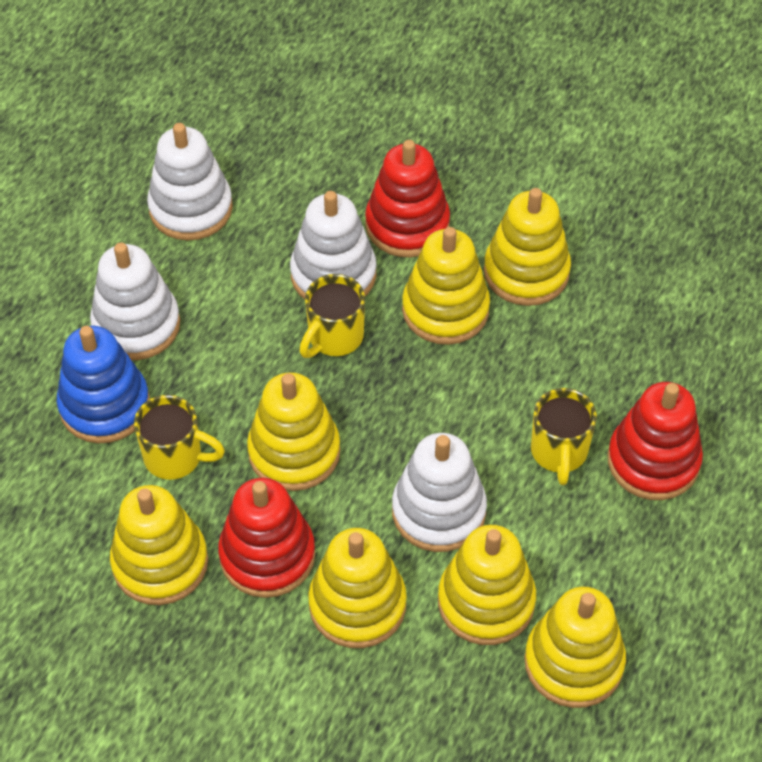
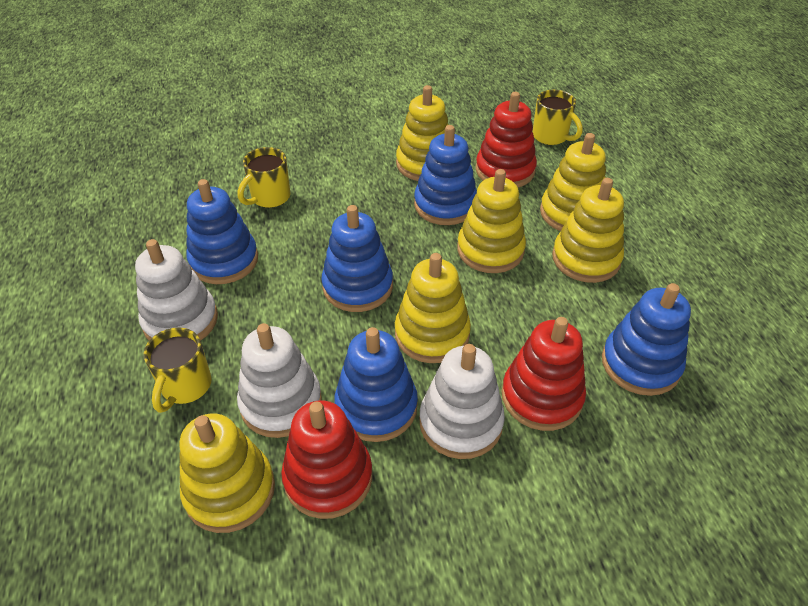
blue stacking toy: [57,326,150,443] = 1 -> [186,179,258,284] [321,205,393,312] [334,327,418,442] [414,125,477,225] [602,283,691,396] = 5
white stacking toy: [90,242,180,360] [147,123,233,240] [290,191,377,299] [392,433,487,552] = 4 -> [135,239,218,340] [237,323,322,438] [419,344,505,459] = 3
yellow stacking toy: [110,485,208,605] [247,372,340,491] [308,528,407,648] [402,227,490,345] [438,525,536,645] [484,188,571,306] [524,587,626,708] = 7 -> [179,413,275,533] [395,253,471,363] [396,85,448,181] [457,169,526,273] [540,133,606,231] [552,178,624,283] = 6

